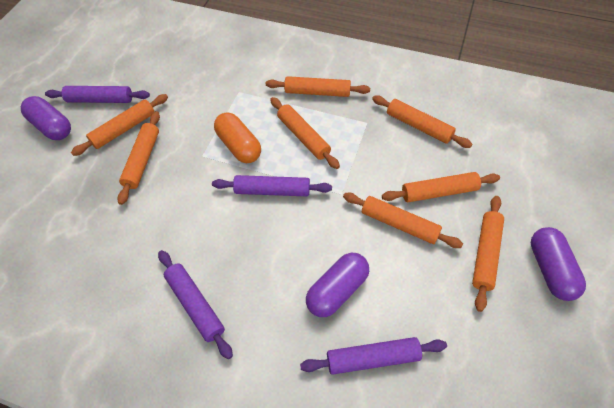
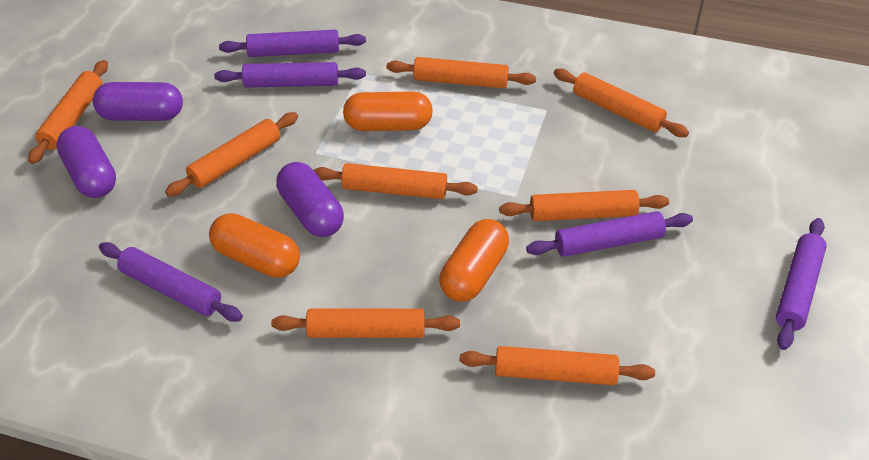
orange capsule: [214,112,261,163] = 1 -> [209,213,300,278] [343,91,433,131] [440,219,509,302] = 3
purple rolling pin: [45,86,150,103] [158,250,233,359] [212,175,332,197] [300,337,447,375] = 4 -> [99,242,243,322] [214,62,366,88] [219,30,366,57] [526,211,693,257] [776,218,827,350] = 5

